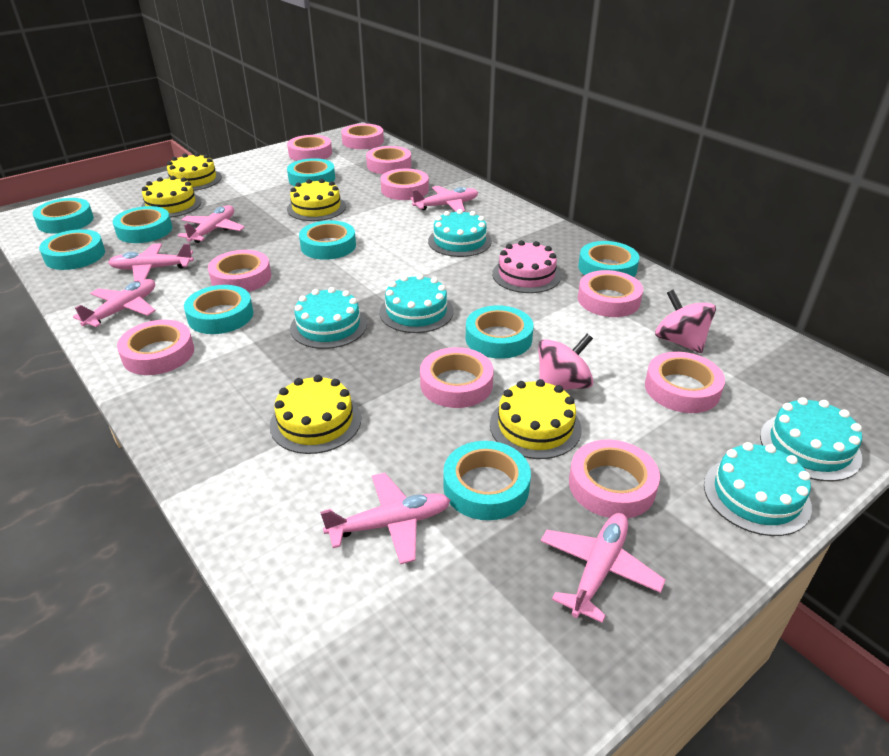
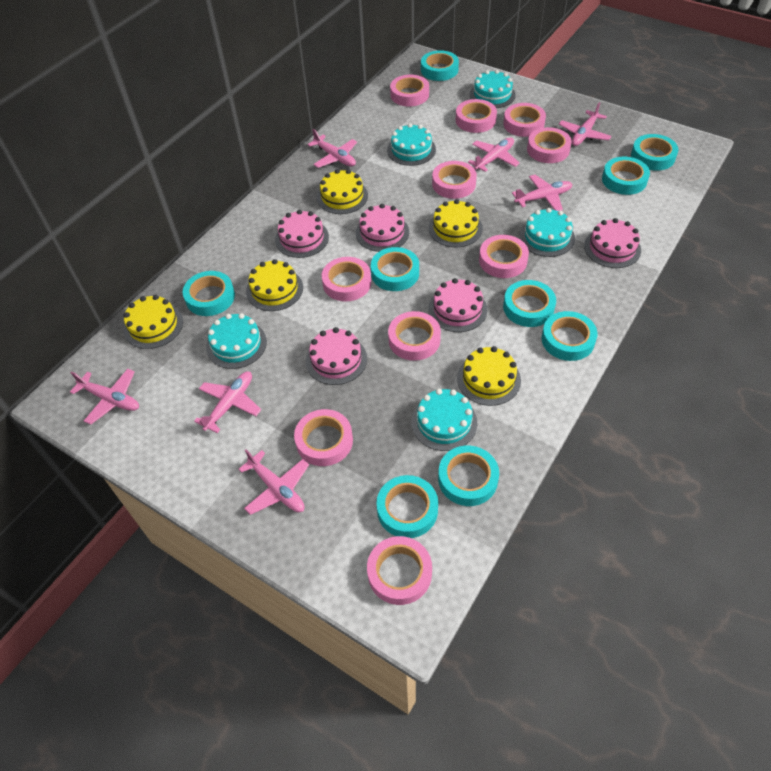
pink cake: [492,240,561,293] = 1 -> [275,210,329,258] [306,327,367,385] [355,204,409,252] [428,278,487,332] [584,218,641,268] = 5
pink plane: [73,279,156,327] [108,243,194,282] [178,205,245,243] [320,473,451,564] [411,186,478,212] [541,513,665,623] = 6 -> [70,369,139,425] [194,372,261,433] [239,449,309,515] [308,129,357,168] [468,137,520,172] [512,175,573,211] [559,102,612,146] = 7
pink spinning top: [538,334,594,390] [655,290,716,353] = 2 -> none = 0

